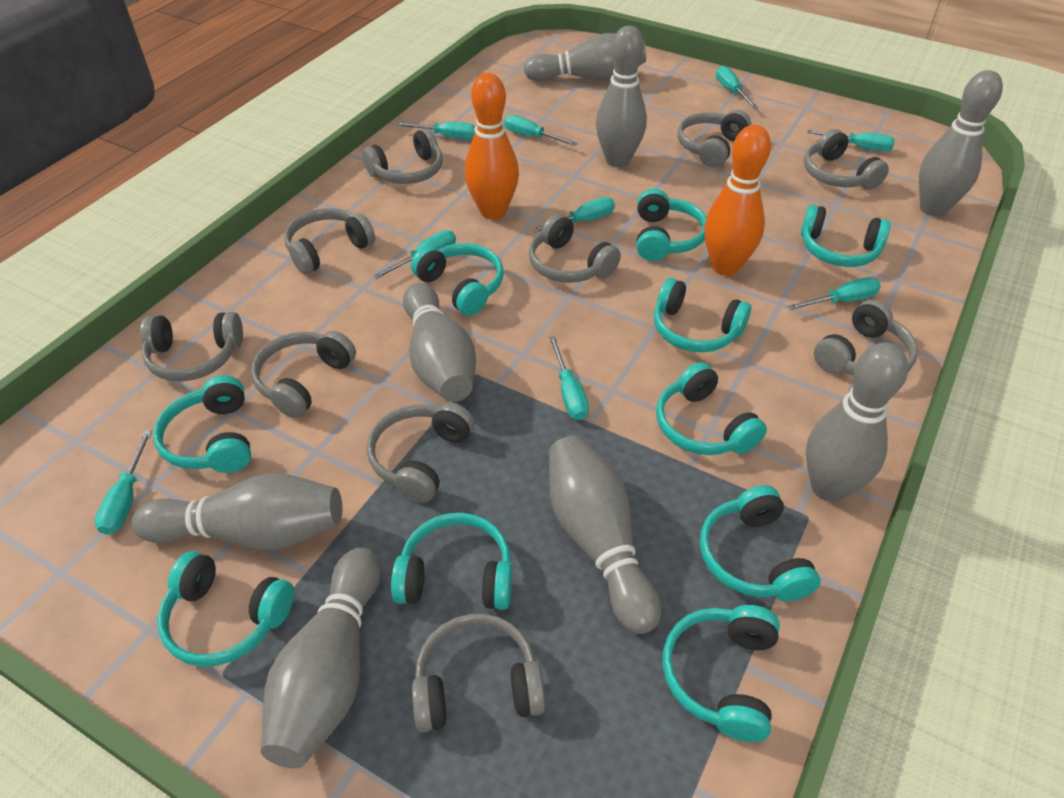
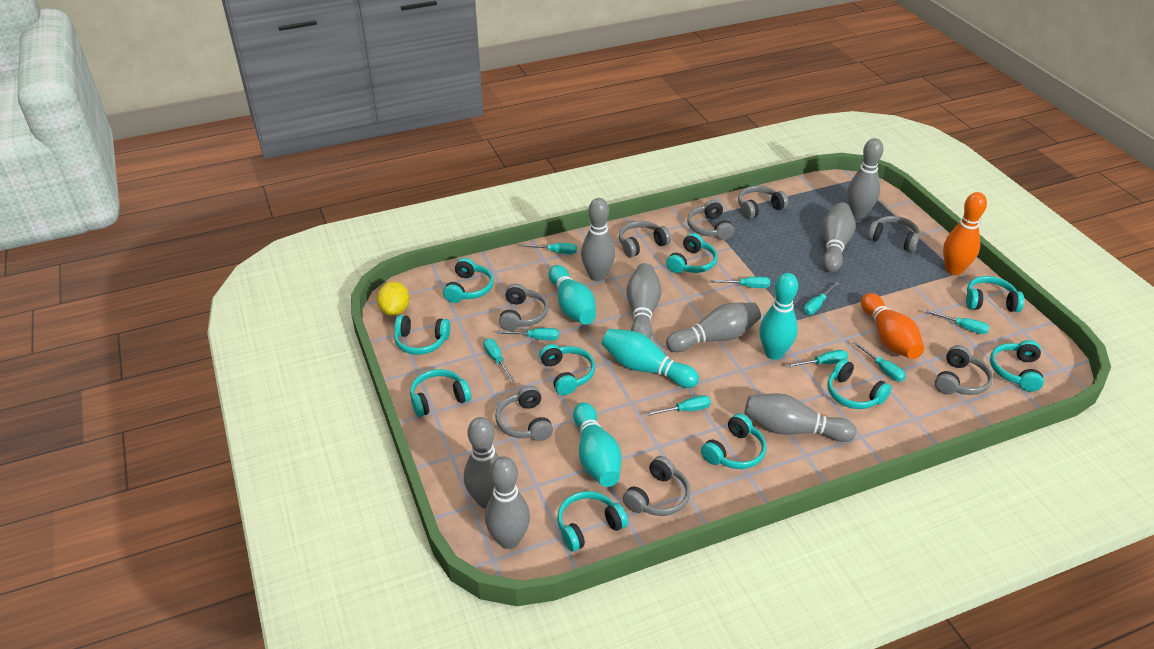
grey headphones: [140,312,243,381] [251,331,356,418] [284,208,375,274] [362,128,443,184] [367,402,474,503] [412,614,545,732] [529,214,621,283] [678,110,751,168] [804,129,889,190] [814,299,918,376] = 10 -> [495,386,553,441] [499,284,548,331] [619,221,671,257] [623,456,690,516] [687,200,734,240] [738,186,789,219] [868,216,920,252] [935,345,993,395] = 8
turquoise bowling pin: none = 0 -> [548,265,596,325] [573,402,622,487] [602,329,699,388] [759,273,798,360] = 4
yellow lemon: none = 0 -> [377,281,409,316] = 1

